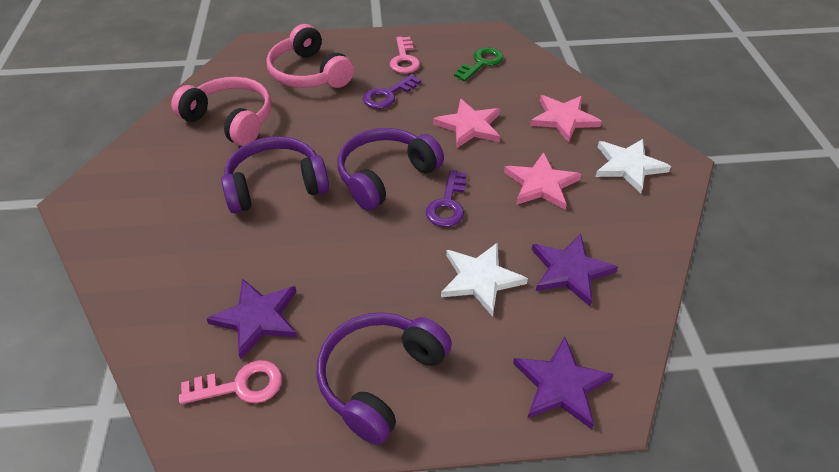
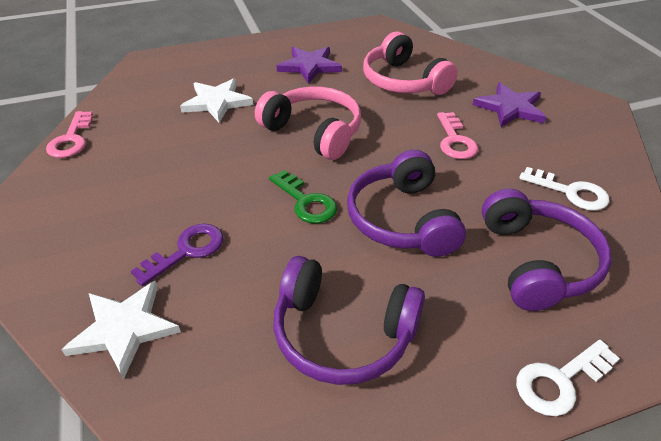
pink star: [433,99,500,149] [504,152,581,210] [530,95,602,143] = 3 -> none = 0
purple key: [363,74,421,109] [426,170,467,227] = 2 -> [131,224,224,286] = 1
purple star: [206,278,297,359] [513,337,614,429] [532,234,618,306] = 3 -> [277,47,342,84] [472,82,546,127] = 2
white key: none = 0 -> [516,340,620,416] [519,167,609,211] = 2

